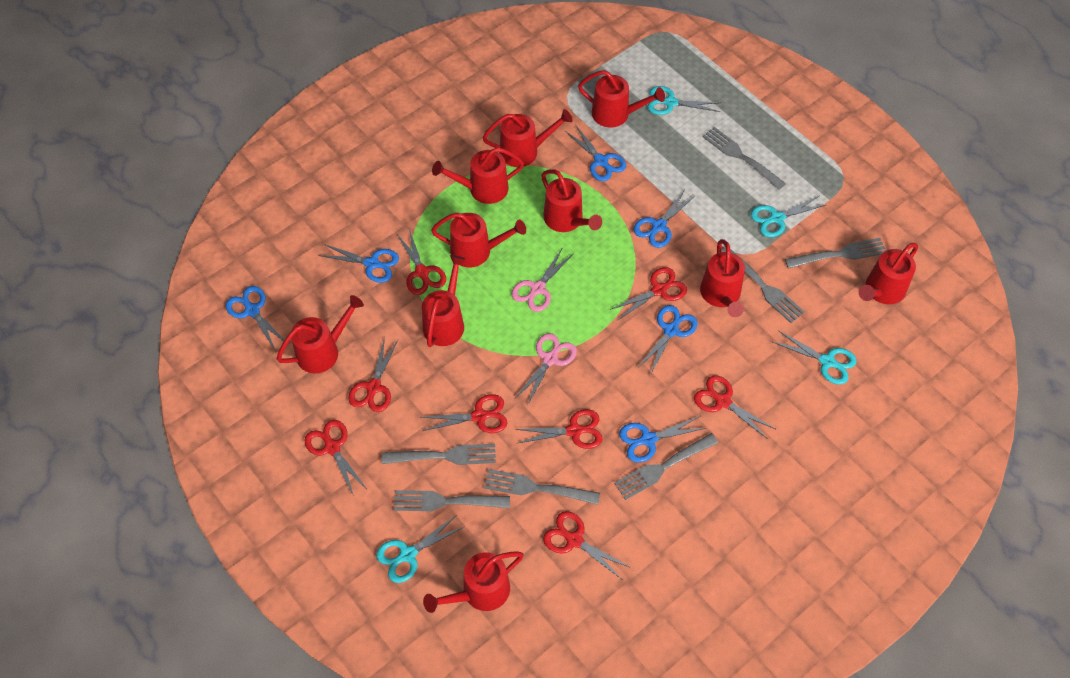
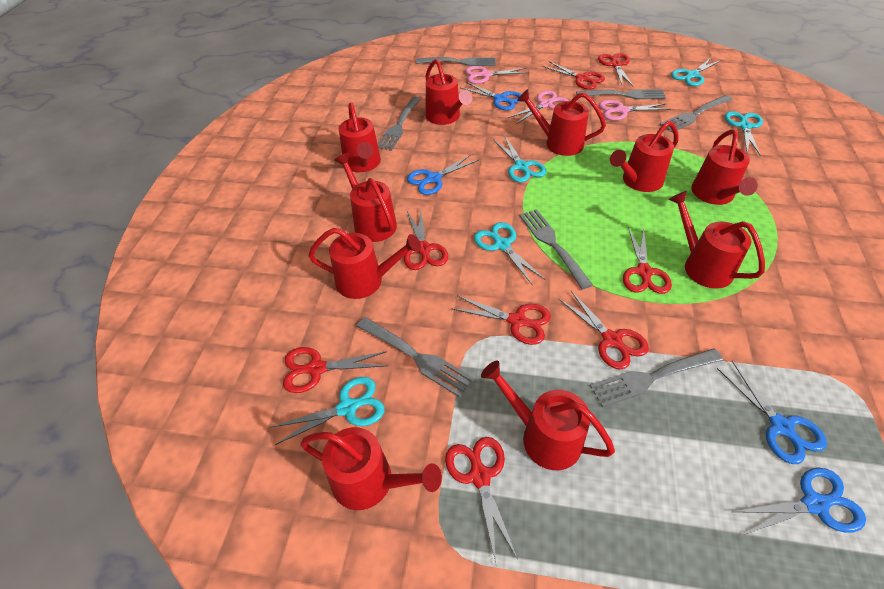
blue scissors: [225,286,284,351] [319,244,399,283] [565,126,626,181] [619,416,706,463] [633,191,696,248] [639,305,698,375] = 6 -> [407,155,479,195] [461,82,521,111] [717,361,827,464] [732,468,866,535] = 4
pink scissors: [511,247,574,312] [515,333,577,406] = 2 -> [465,66,529,84] [508,91,569,124] [599,100,671,121] = 3
turquoise scissors: [376,516,464,583] [647,86,720,115] [750,196,825,237] [773,331,857,385] = 4 -> [272,377,385,445] [474,222,545,284] [493,135,547,183] [671,58,721,86] [725,111,763,156] = 5

